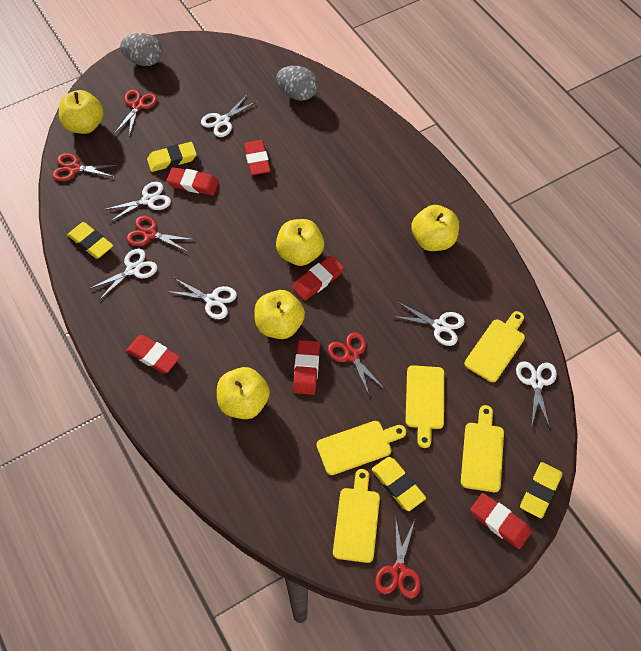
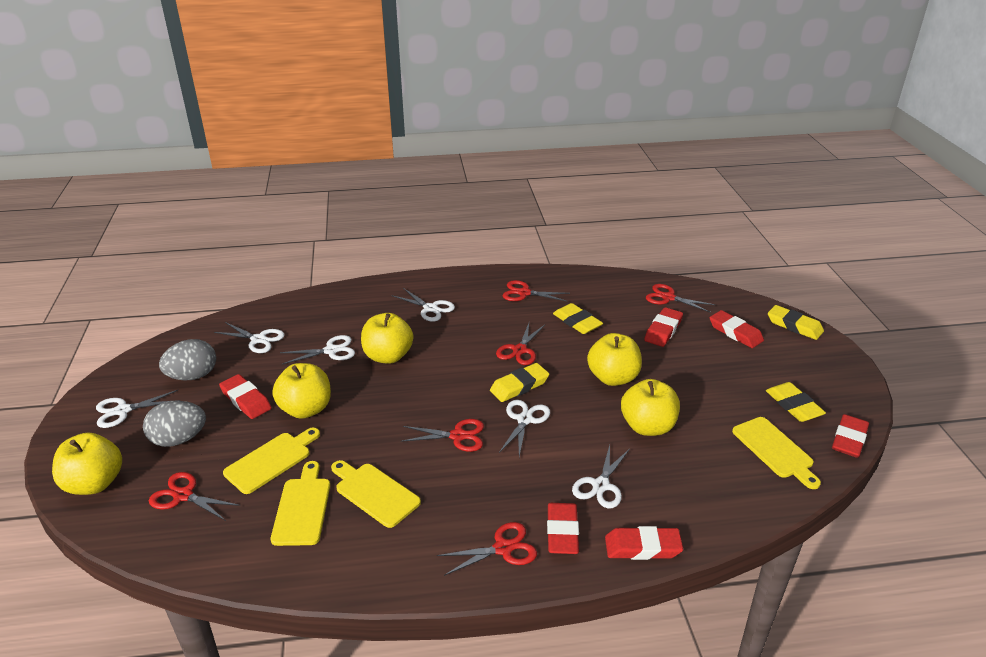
red scissors: [52,153,118,181] [115,89,157,136] [126,216,195,252] [328,332,385,397] [375,516,421,598] = 5 -> [149,472,240,521] [401,419,484,452] [437,522,537,576] [496,323,545,365] [503,280,570,302] [646,284,715,313] = 6
yellow cutting board: [316,421,406,475] [333,469,380,563] [406,365,444,448] [461,405,504,492] [464,311,525,382] = 5 -> [223,428,320,494] [271,461,330,546] [331,460,421,528] [732,417,821,489] = 4

